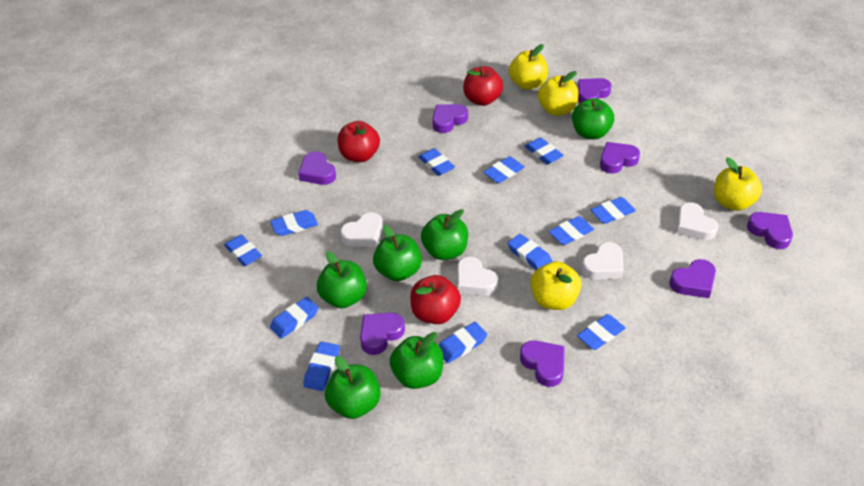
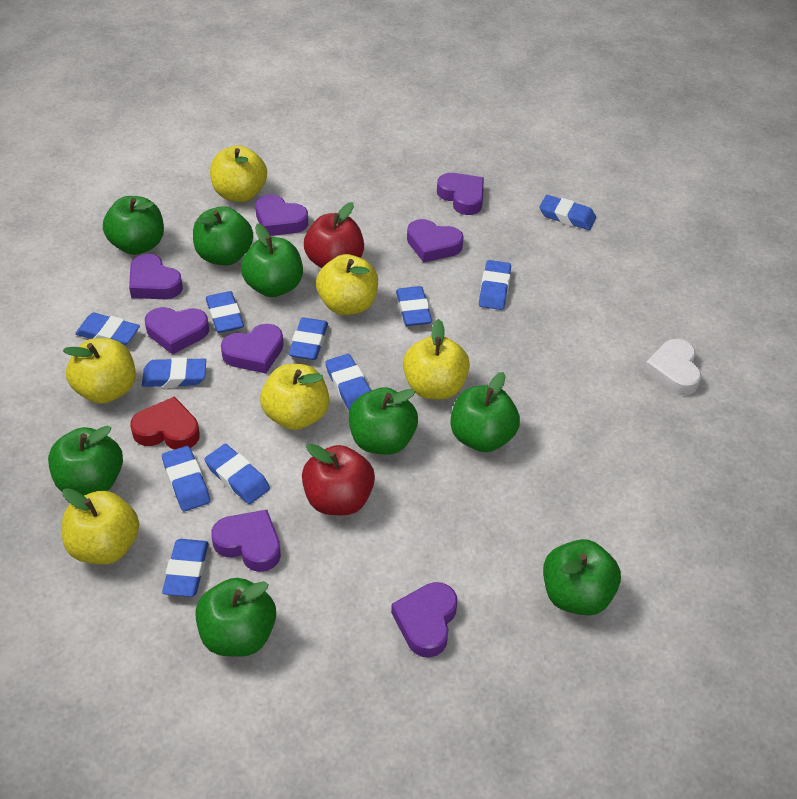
blue eraser: [224,235,262,266] [270,210,318,236] [270,297,319,339] [303,341,340,391] [418,148,455,176] [439,322,487,363] [484,156,525,183] [508,234,553,270] [524,137,564,165] [549,216,594,245] [577,314,625,350] [591,197,636,224] = 12 -> [75,313,140,346] [142,357,206,388] [162,446,210,511] [162,539,209,597] [204,444,270,504] [206,291,244,333] [289,318,328,360] [325,354,371,410] [396,286,432,326] [479,260,511,310] [539,195,596,230] = 11
green apple: [317,251,367,308] [325,356,381,419] [373,225,422,281] [390,332,443,389] [421,209,468,260] [572,98,614,140] = 6 -> [48,425,123,496] [103,196,164,255] [193,206,253,266] [195,578,276,657] [241,223,303,297] [349,387,418,455] [450,372,520,452] [543,539,621,616] = 8
red apple: [338,121,380,162] [410,275,461,324] [463,66,503,106] = 3 -> [302,444,375,515] [304,202,364,268] = 2
red heart: none = 0 -> [130,396,200,450] = 1
white heart: [340,213,383,247] [457,257,498,296] [582,242,624,280] [676,202,718,240] = 4 -> [644,339,701,396] = 1
yellow apple: [509,44,548,90] [531,261,582,310] [538,71,579,116] [714,157,762,211] = 4 -> [62,488,139,564] [63,338,136,404] [210,145,267,202] [260,364,329,430] [316,254,378,315] [403,319,470,399] = 6

